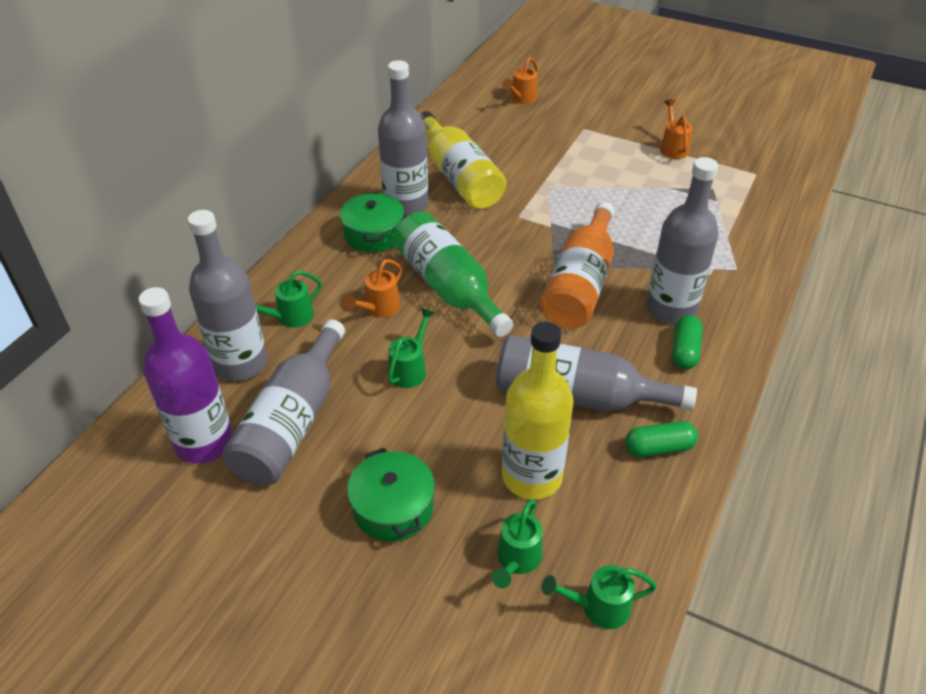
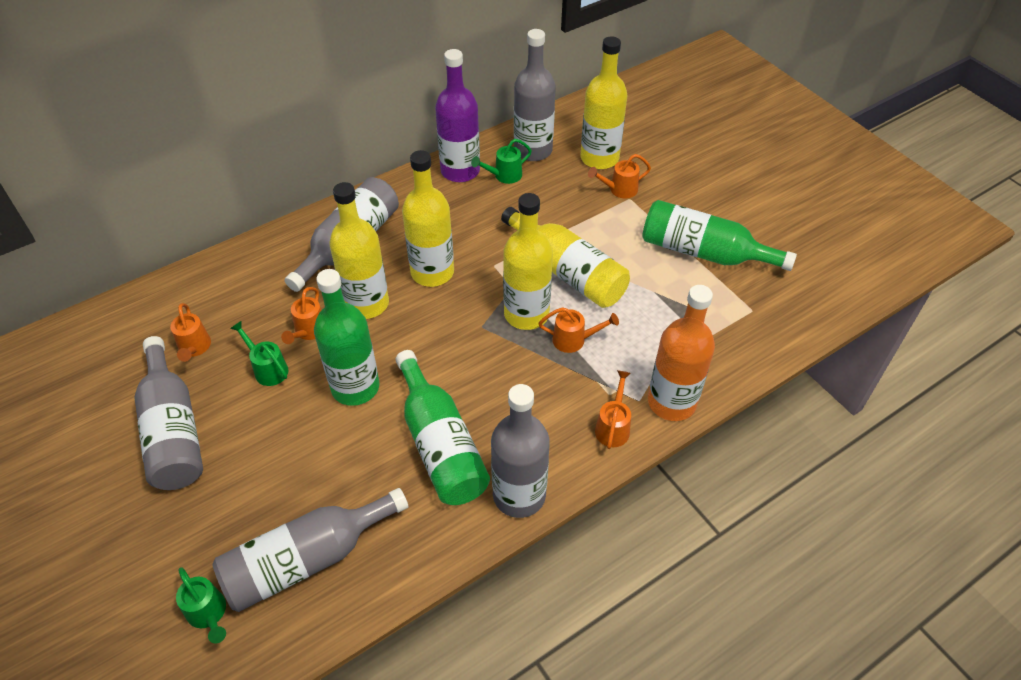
green bottle: [393,211,513,337] = 1 -> [314,269,379,406] [395,350,490,505] [642,200,797,271] = 3
green capsule: [625,421,698,457] [672,315,703,369] = 2 -> none = 0
green pot: [340,192,404,252] [347,448,435,542] = 2 -> none = 0
green watering can: [256,270,322,328] [388,308,435,388] [492,499,542,588] [542,565,657,629] = 4 -> [176,567,226,644] [230,321,288,386] [471,139,532,184] = 3
orange watering can: [343,259,402,317] [502,57,538,104] [660,99,692,159] = 3 -> [170,303,211,362] [281,287,321,344] [539,307,619,353] [588,154,651,198] [595,370,631,449] = 5
yellow bottle: [420,111,506,209] [502,322,574,500] = 2 -> [329,182,389,319] [402,150,454,287] [501,207,630,308] [503,193,553,330] [580,36,627,169] = 5

